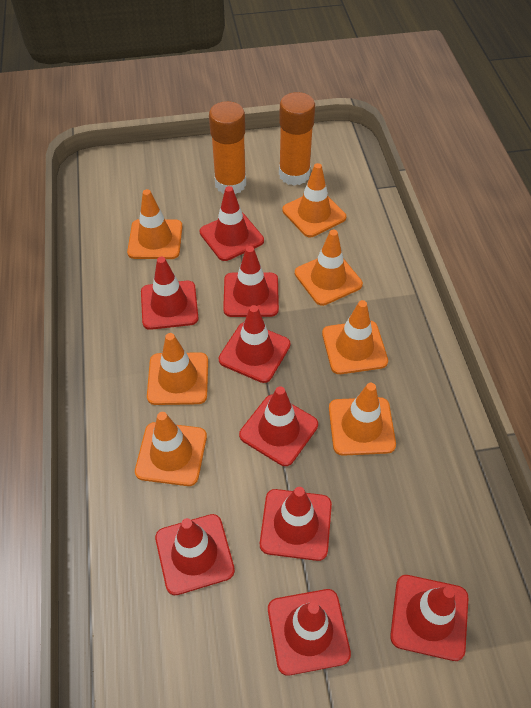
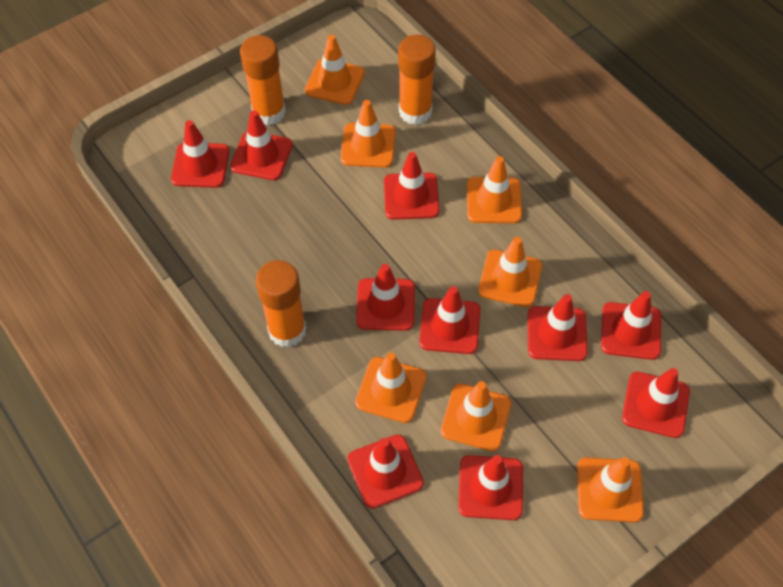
orange glue stick: [209,101,246,194] [279,92,315,186] = 2 -> [240,35,286,126] [255,260,306,347] [398,35,436,125] = 3
red traffic cone: [141,257,198,330] [155,514,235,595] [200,186,264,261] [219,305,290,383] [223,246,279,317] [239,386,318,466] [260,487,332,561] [268,589,351,676] [390,575,468,661] = 9 -> [171,120,229,188] [230,110,293,180] [347,435,424,509] [356,264,415,331] [384,152,440,220] [419,286,480,354] [458,455,523,520] [527,294,588,361] [601,291,661,360] [622,368,690,438] = 10

